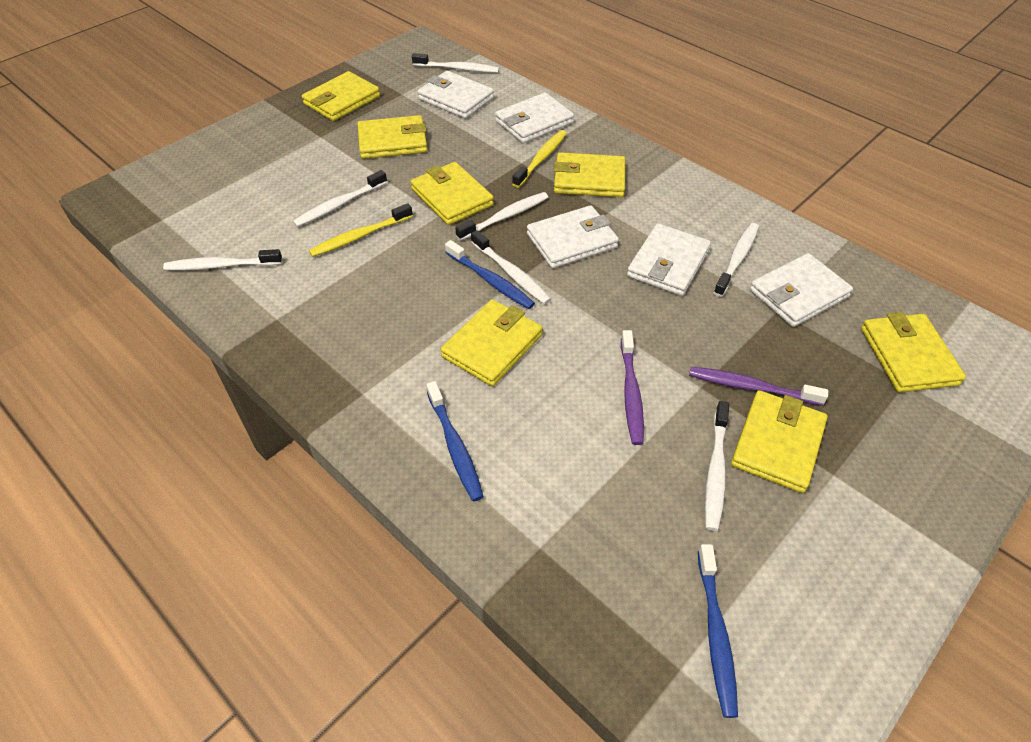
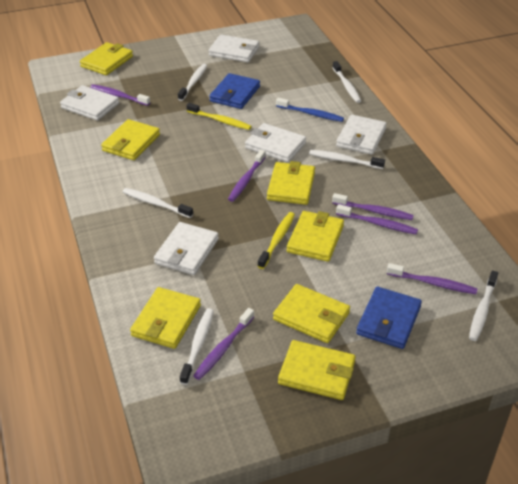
blue toothbrush: [426,381,484,502] [445,240,535,309] [698,544,738,718] = 3 -> [276,98,344,122] = 1
blue wallet: none = 0 -> [209,73,260,109] [356,287,422,349] = 2
purple toothbrush: [621,330,644,445] [689,367,828,405] = 2 -> [90,84,150,106] [193,308,254,380] [228,150,266,202] [332,193,414,220] [336,204,418,234] [387,263,478,294] = 6
white toothbrush: [163,249,282,271] [293,170,387,227] [412,53,499,73] [455,192,548,241] [471,230,551,305] [705,401,729,531] [714,223,759,297] = 7 -> [123,188,193,218] [178,64,207,101] [180,308,214,385] [309,150,385,169] [332,61,361,103] [469,270,498,341] = 6

